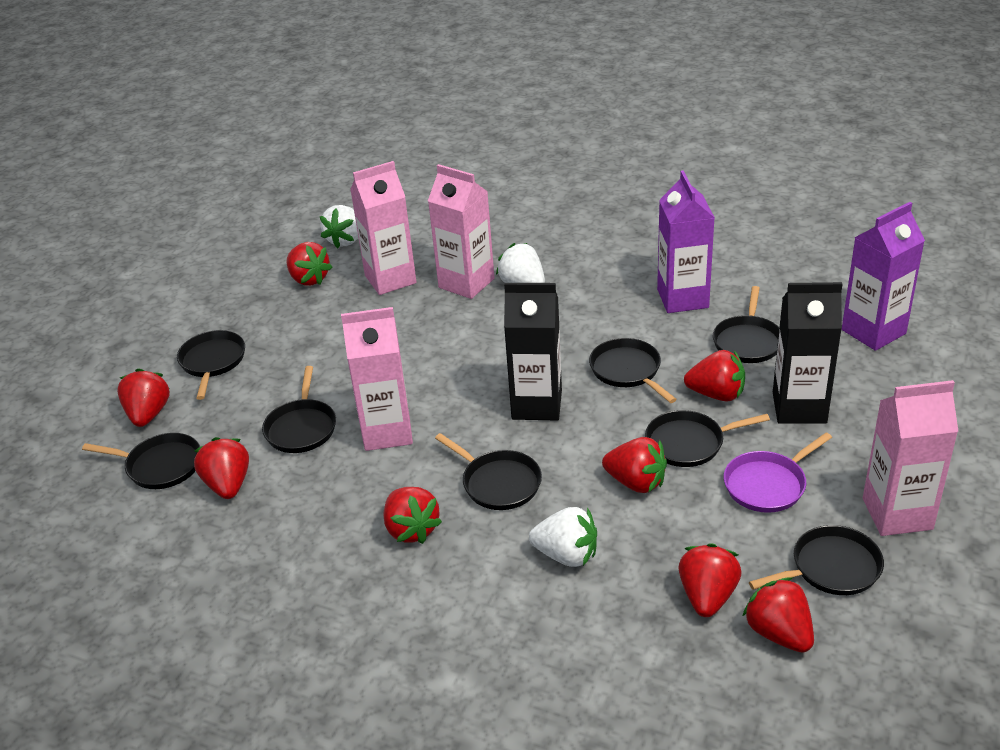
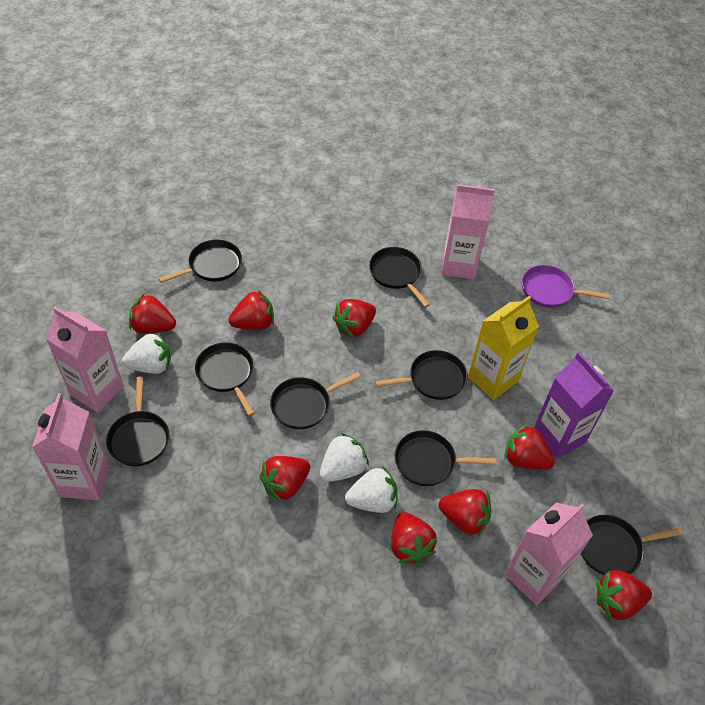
black carton: [504,283,562,421] [773,282,843,423] = 2 -> none = 0
purple carton: [657,170,715,313] [842,202,925,351] = 2 -> [534,352,614,459] = 1
yellow carton: none = 0 -> [468,296,539,400] = 1

